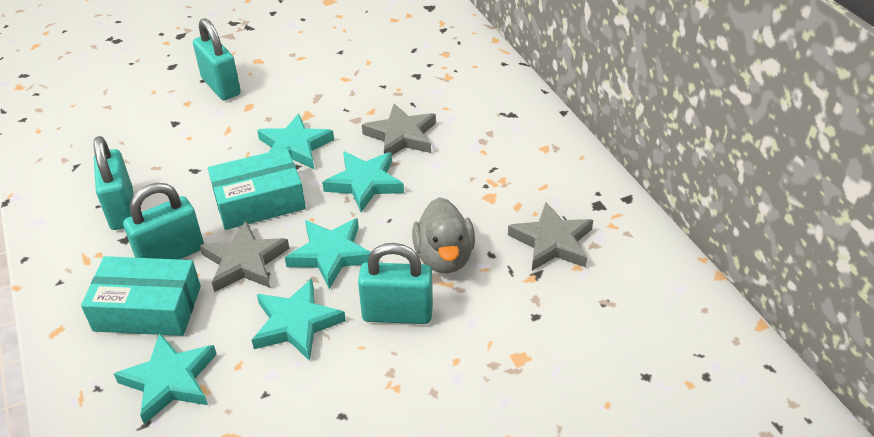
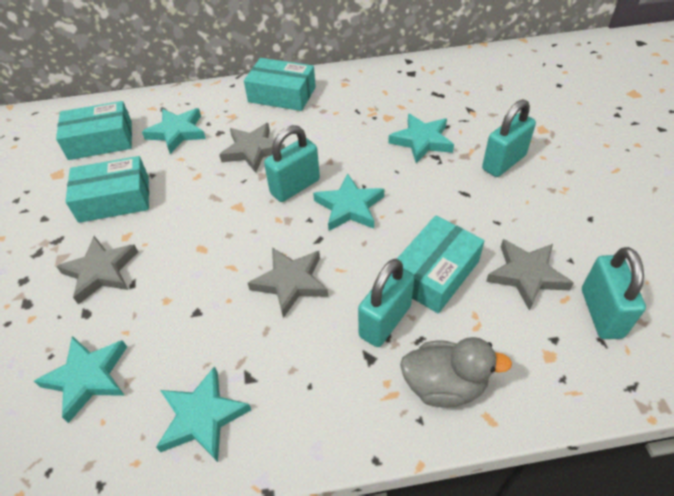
grey star: [200,221,290,292] [362,103,436,155] [508,202,593,271] = 3 -> [56,236,138,305] [219,123,285,173] [248,247,328,318] [486,239,574,311] = 4
turquoise box: [81,256,201,336] [208,148,306,230] = 2 -> [56,101,132,160] [65,156,149,223] [244,58,316,111] [397,215,485,314] = 4

